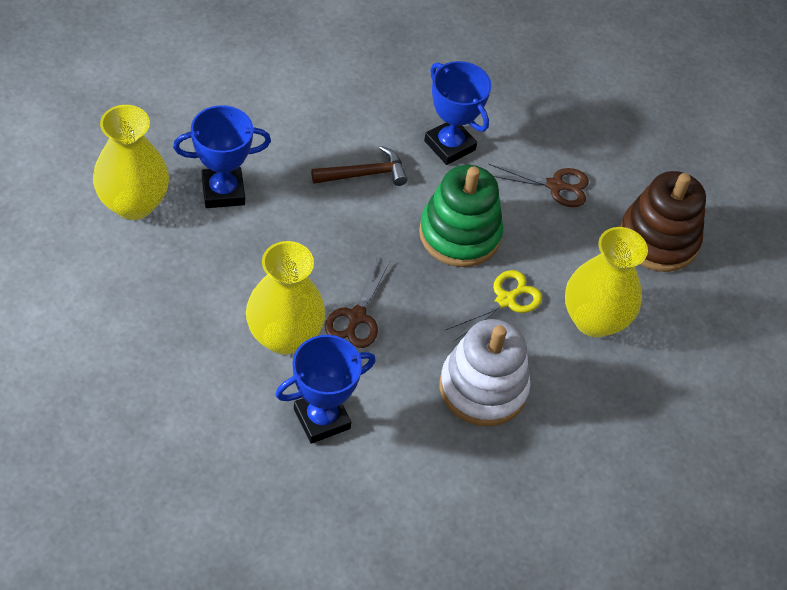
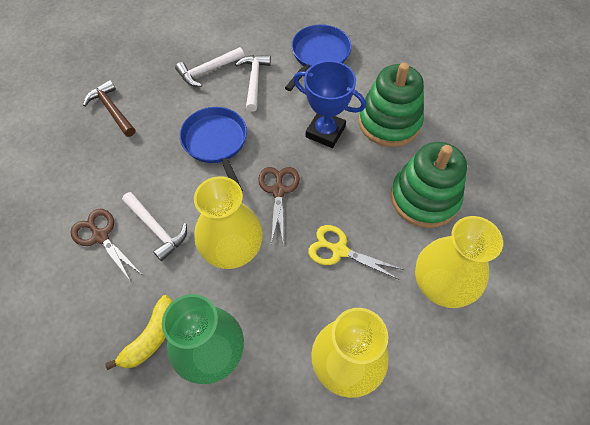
blue pan: none = 0 -> [180,107,247,192] [285,24,351,91] = 2
blue trophy: [173,105,271,208] [275,335,376,444] [424,61,491,165] = 3 -> [293,61,366,148] = 1
brown stacking toy: [620,171,706,272] = 1 -> none = 0
green stacking toy: [419,165,503,267] = 1 -> [358,63,424,147] [391,142,467,228] = 2
green vase: none = 0 -> [162,294,244,384] = 1
white hammer: none = 0 -> [122,192,187,261] [175,47,244,87] [235,55,271,112] = 3
white stacking toy: [440,319,530,427] = 1 -> none = 0
yellow banana: none = 0 -> [105,295,173,370] = 1

